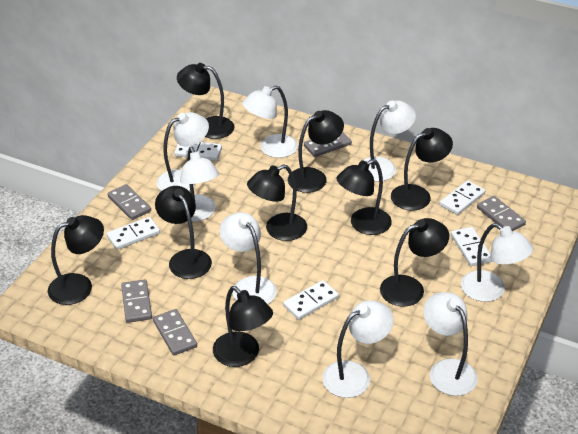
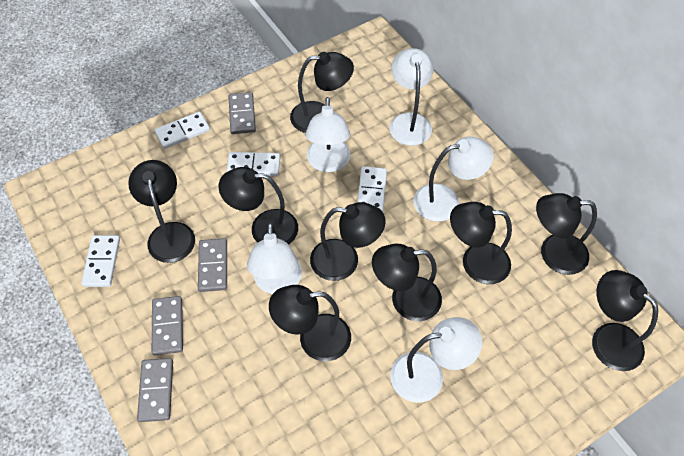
grey domino: [108,184,151,220] [121,280,152,323] [153,309,197,356] [304,132,352,157] [477,196,526,231] = 5 -> [137,358,173,422] [152,296,183,355] [198,238,227,292] [228,92,256,134] = 4
white domino: [107,217,160,250] [174,142,222,161] [283,280,339,320] [440,180,485,215] [451,227,492,266] = 5 -> [81,235,120,287] [154,111,210,149] [226,152,280,176] [357,166,387,212] = 4
white lamp: [157,112,209,191] [180,147,219,221] [219,212,277,304] [242,85,298,158] [322,300,394,398] [363,100,416,182] [423,292,478,396] [461,223,533,302] = 8 -> [247,222,302,294] [305,97,351,172] [389,48,433,146] [390,317,482,403] [413,137,494,222] = 5

